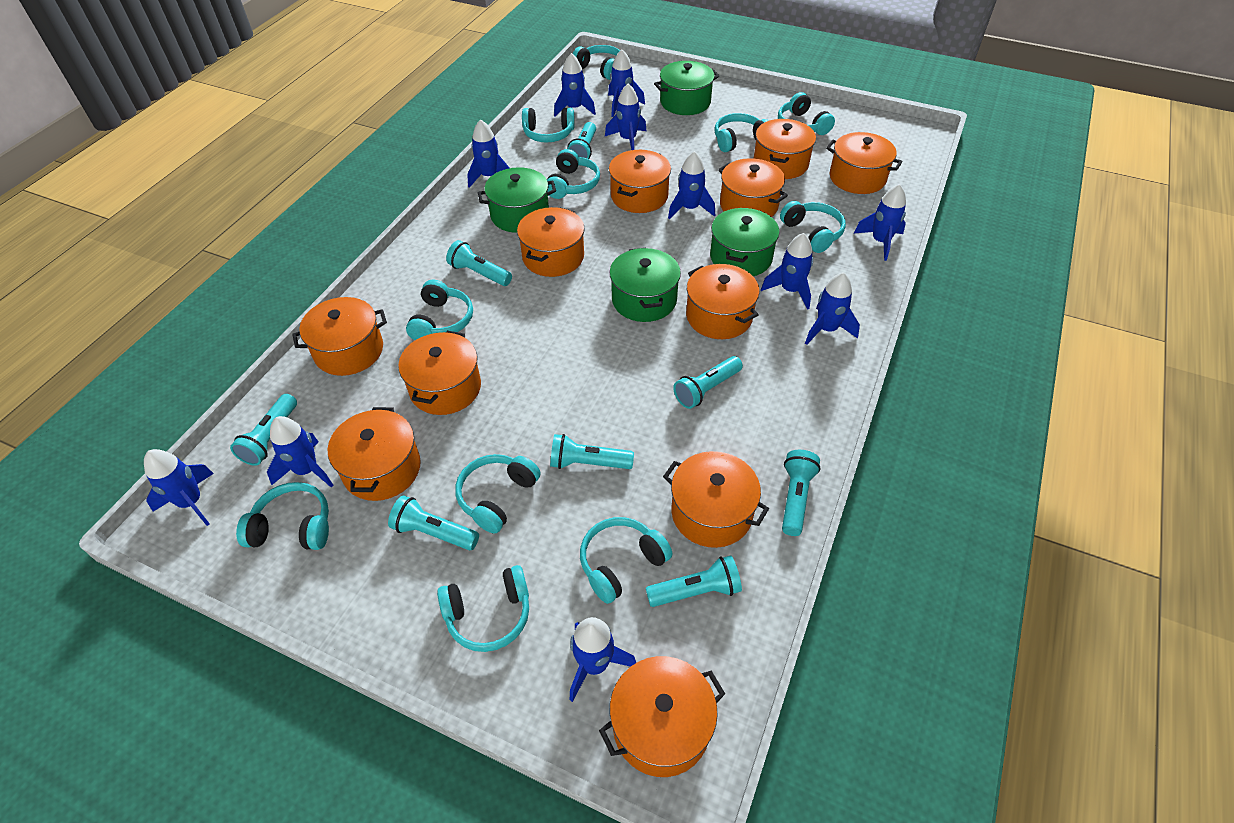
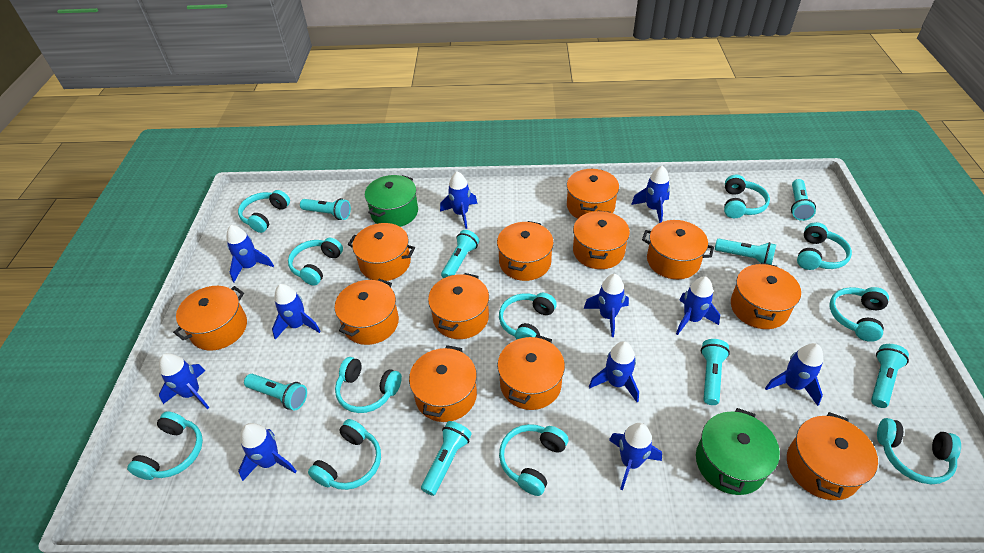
green pot: [478,167,556,233] [610,248,681,322] [654,61,719,115] [710,208,779,276] = 4 -> [365,175,418,227] [696,408,780,495] = 2
orange pot: [292,297,387,376] [328,407,421,501] [398,331,481,415] [517,207,585,277] [599,656,725,777] [609,150,671,213] [663,451,769,548] [686,264,759,339] [718,158,788,217] [753,119,816,179] [826,132,902,194] = 11 -> [173,286,247,351] [335,279,399,345] [348,223,415,281] [409,345,477,422] [428,273,489,339] [497,221,554,281] [497,335,565,410] [567,168,619,219] [573,210,630,269] [642,220,714,279] [731,263,801,329] [787,412,878,500] = 12

